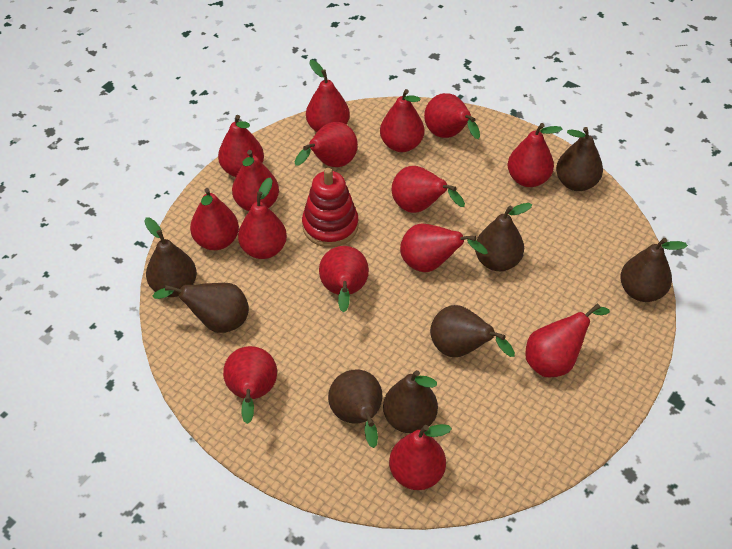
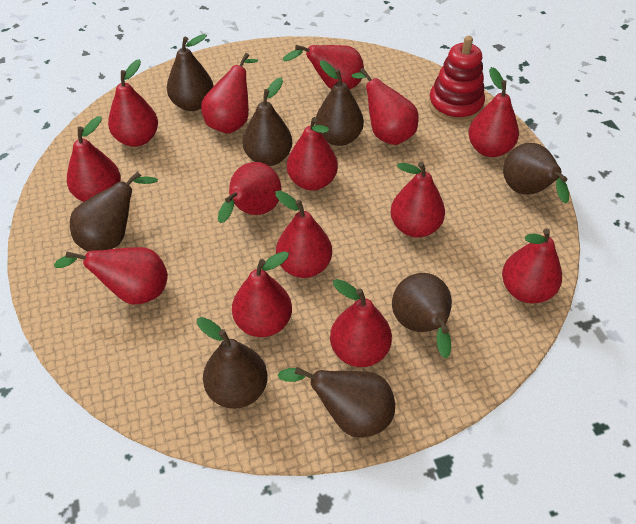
red pear: [190,188,239,250] [218,115,264,177] [223,346,277,424] [232,150,279,211] [238,177,287,259] [295,122,358,167] [306,60,350,132] [319,246,369,312] [380,89,424,152] [389,424,452,490] [392,166,465,213] [400,224,488,272] [424,93,480,139] [508,123,562,187] [525,303,610,377] = 15 -> [54,247,168,304] [67,116,121,202] [108,59,158,147] [201,53,258,134] [218,162,281,223] [232,251,292,337] [275,191,332,278] [283,45,364,90] [287,117,338,191] [330,279,392,367] [351,68,418,145] [390,162,445,237] [468,67,519,157] [502,228,562,303] = 14

